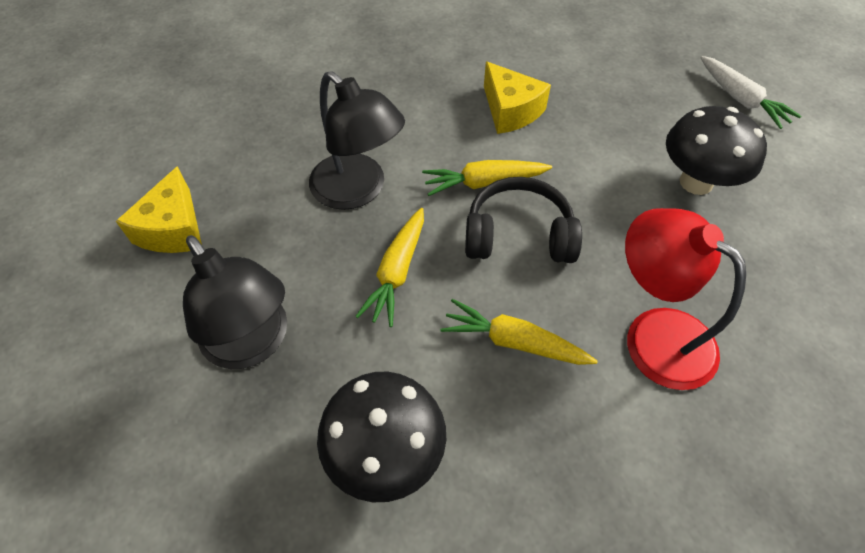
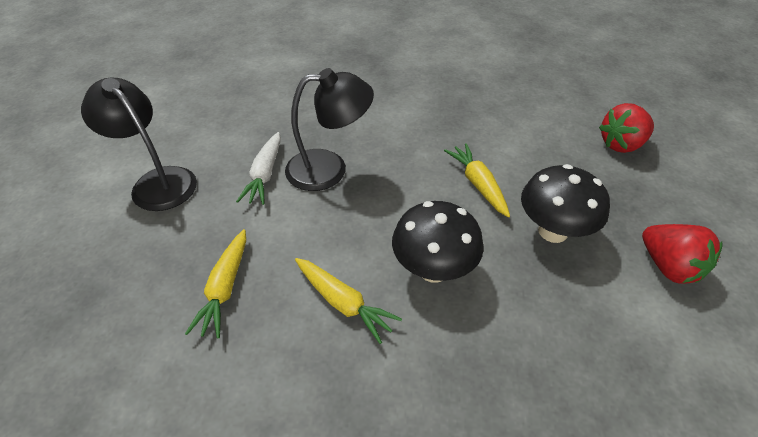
black headphones: [465,177,582,263] = 1 -> none = 0
red lamp: [625,208,746,390] = 1 -> none = 0
red strawberry: none = 0 -> [599,103,654,153] [642,224,723,284] = 2
yellow cheese: [116,166,202,253] [484,62,551,134] = 2 -> none = 0

